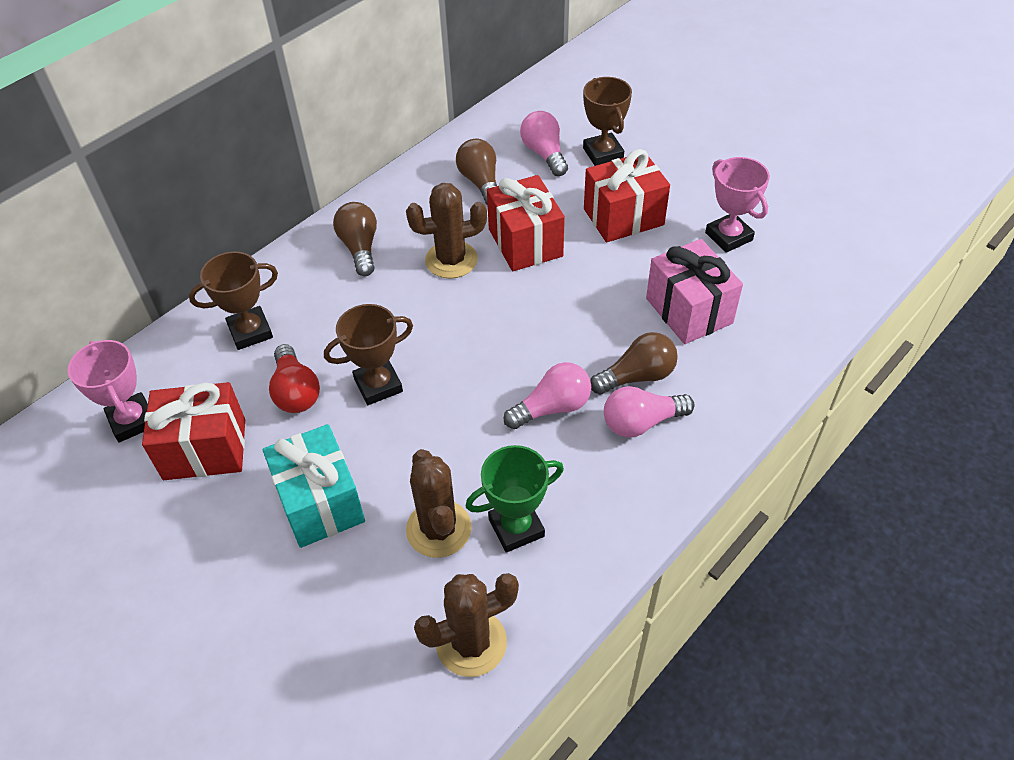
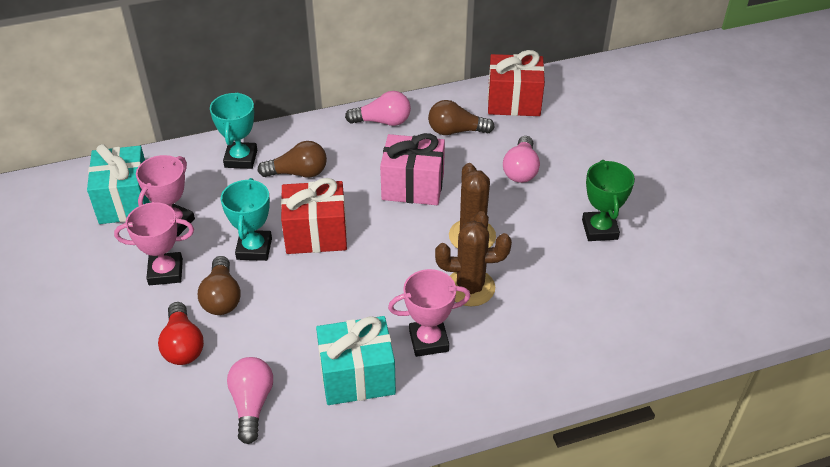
brown cactus: [406,183,487,279] [406,449,472,558] [414,573,519,677] = 3 -> [435,221,512,306] [449,163,496,249] = 2
brown trophy: [189,251,278,350] [324,304,413,405] [583,77,632,166] = 3 -> none = 0
pink trophy: [68,340,148,442] [705,157,770,253] = 2 -> [114,202,194,285] [136,155,195,237] [388,269,471,357] = 3
red gift: [142,382,245,480] [487,175,565,271] [584,149,670,242] = 3 -> [281,178,347,254] [488,50,545,116] = 2
turquoise gift: [263,424,365,548] = 1 -> [87,144,150,224] [316,316,396,405] = 2
turquoise trophy: none = 0 -> [210,92,257,169] [221,178,272,261] = 2

